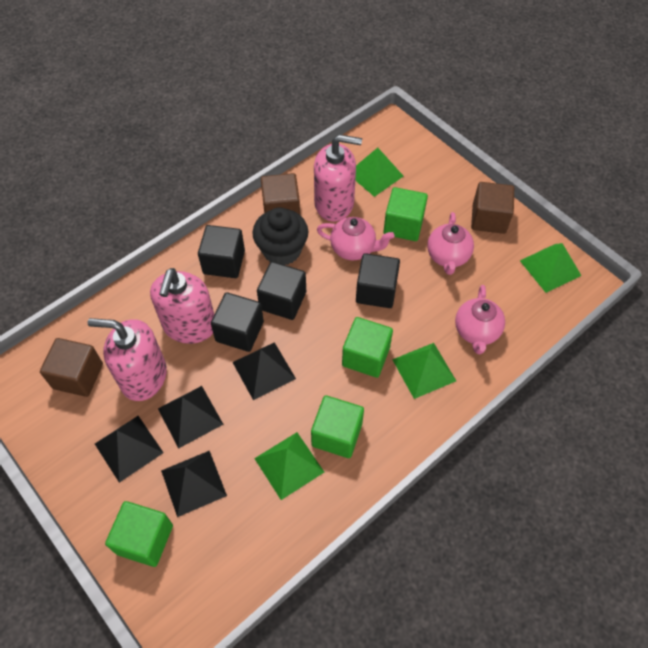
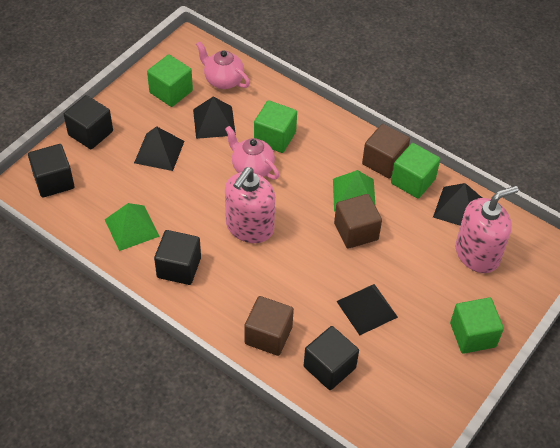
black cupcake: [252,207,309,265] = 1 -> none = 0
green pyramid: [254,432,324,500] [355,148,404,197] [392,343,456,399] [520,243,582,293] = 4 -> [105,203,160,251] [333,170,376,211] = 2
pink soap dispenser: [87,318,167,401] [150,268,214,344] [314,134,362,222] = 3 -> [225,167,275,243] [456,186,519,273] = 2
pink teapot: [317,217,394,261] [427,212,474,275] [455,285,505,354] = 3 -> [196,41,250,89] [225,126,279,180] = 2

